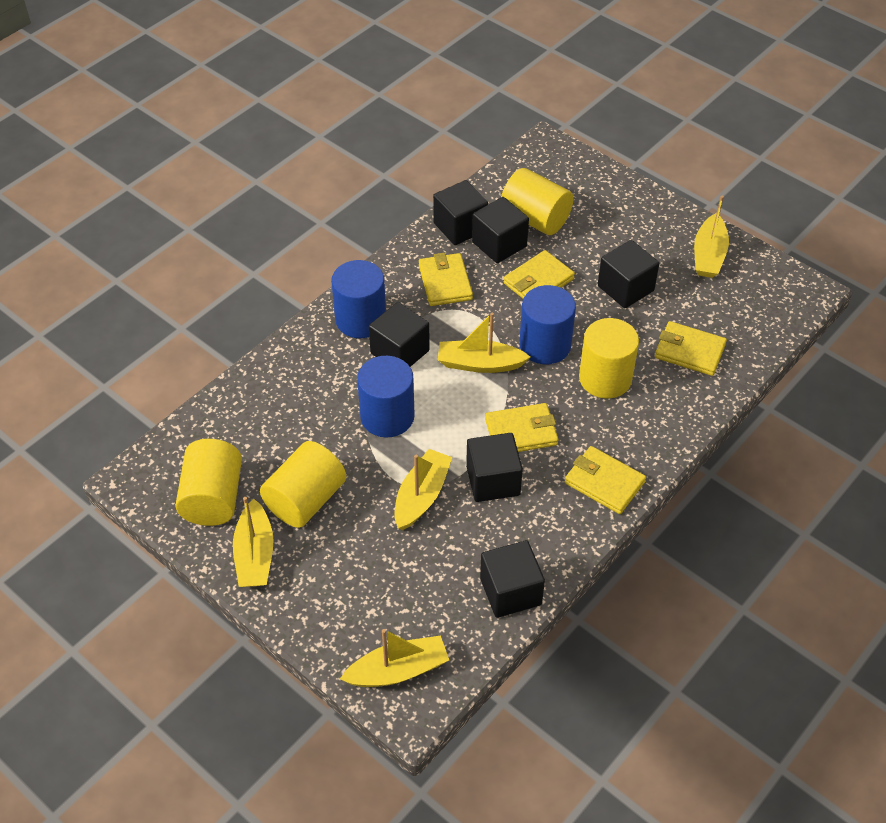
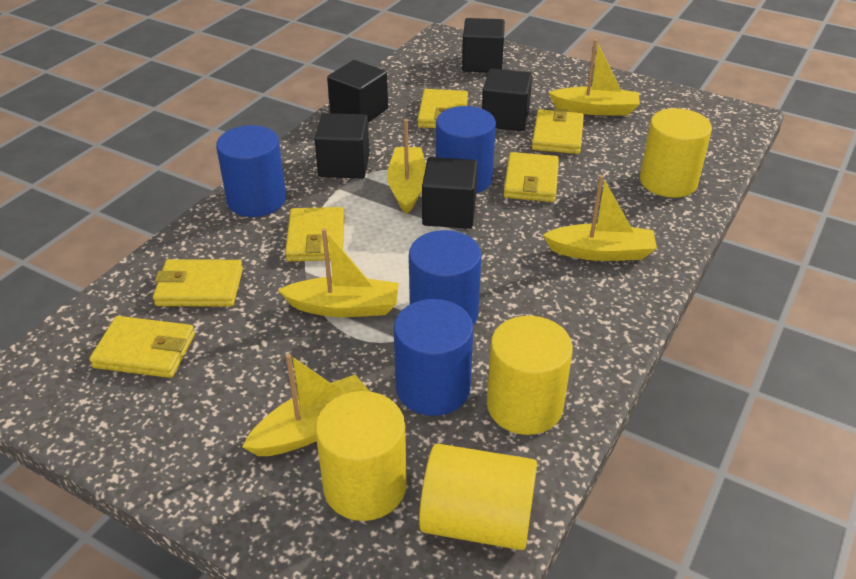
black cube: [369,302,430,367] [433,180,488,245] [466,433,523,502] [472,197,529,263] [480,540,545,618] [598,240,659,308] = 6 -> [314,113,370,178] [327,60,388,122] [422,157,478,229] [462,18,505,72] [482,69,532,131] = 5
blue cylinder: [331,260,386,338] [357,356,415,437] [519,285,576,364] = 3 -> [216,125,286,217] [394,299,473,416] [409,230,481,325] [436,106,496,194] = 4
yellow wallet: [419,253,473,306] [485,403,558,452] [503,250,575,298] [565,446,646,514] [655,321,727,376] = 5 -> [89,316,195,378] [153,259,243,307] [285,207,345,262] [417,89,468,128] [504,152,559,202] [532,108,584,154] = 6

